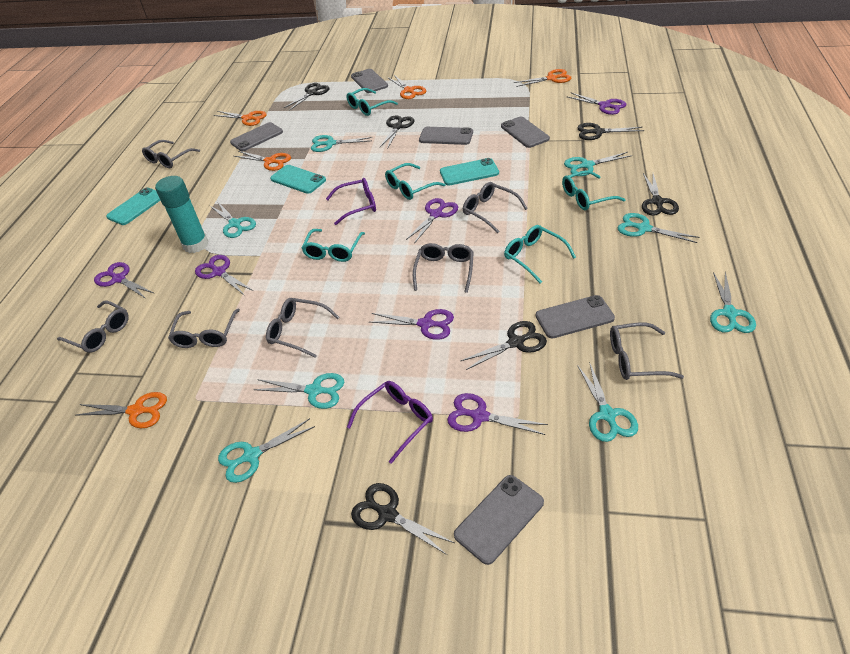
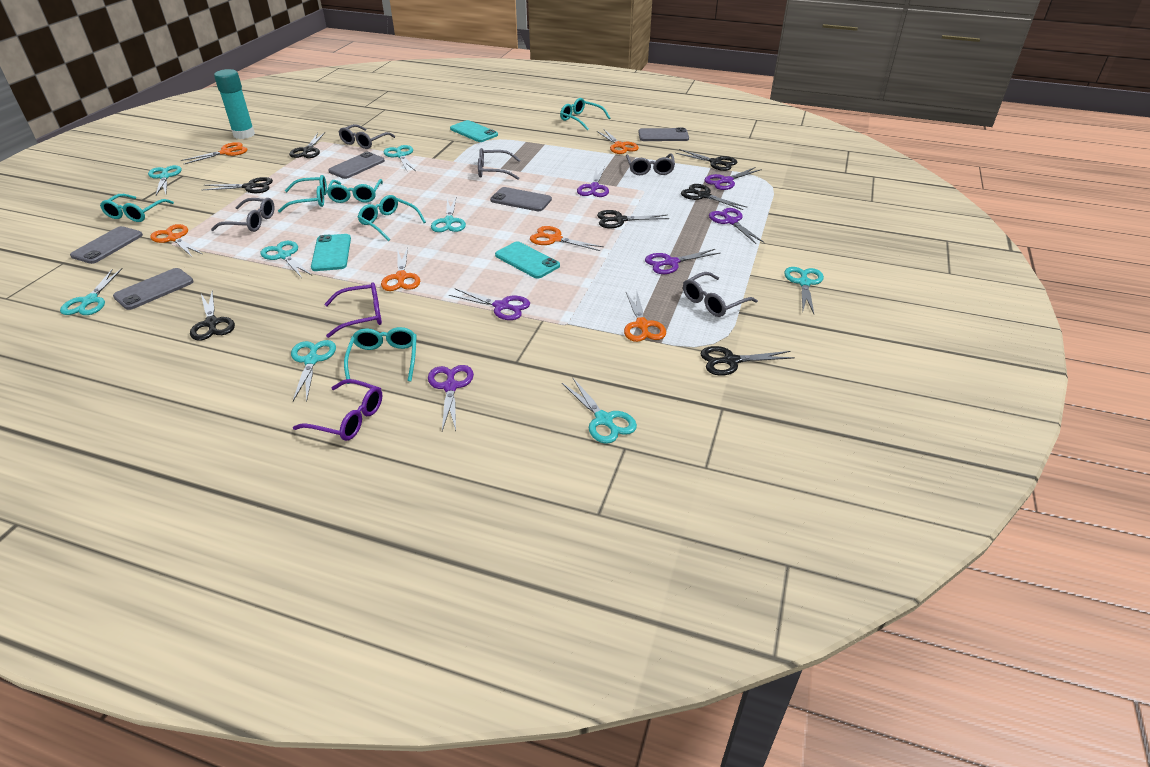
black scissors: [284,83,330,111] [351,483,455,555] [380,115,414,149] [461,321,547,370] [577,123,644,140] [642,173,679,216] = 6 -> [190,290,235,341] [203,177,273,193] [289,132,325,158] [597,210,670,228] [675,149,737,171] [681,184,748,210] [700,346,795,376] = 7
grey glasses: [57,300,129,353] [142,140,200,168] [168,309,240,348] [266,298,340,358] [413,243,474,293] [463,182,528,233] [610,323,684,380] = 7 -> [211,198,274,232] [339,124,395,149] [478,148,520,180] [626,154,675,175] [683,272,758,317] = 5
grey phone: [230,122,283,151] [351,69,388,93] [419,127,473,145] [454,475,544,565] [501,117,550,148] [536,295,615,338] = 6 -> [70,226,143,264] [113,268,194,310] [328,152,385,179] [490,187,552,211] [638,128,689,141] = 5
orange scissors: [75,392,167,428] [213,111,267,126] [234,151,291,171] [388,75,426,99] [514,69,571,87] = 5 -> [150,224,203,258] [181,142,247,164] [381,247,420,291] [530,226,604,251] [597,129,639,154] [624,290,666,342] = 6
turquoise glasses: [301,229,365,262] [346,88,398,116] [385,163,446,200] [504,225,576,283] [562,170,626,210] = 5 -> [100,194,174,222] [278,175,327,212] [327,179,383,203] [344,327,417,384] [358,195,426,241] [560,98,610,131] = 6

